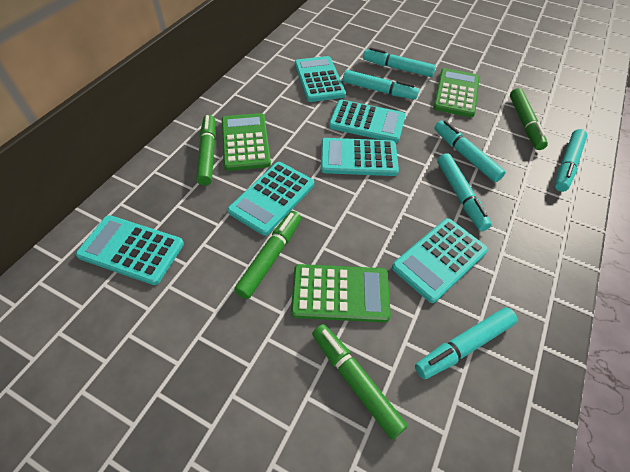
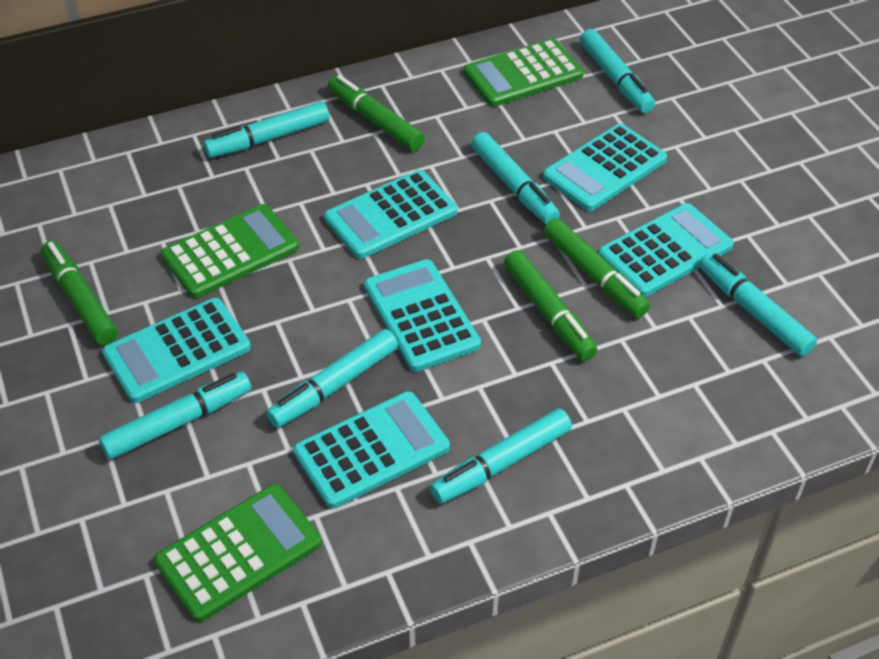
turquoise marker: [343,70,419,100] [363,48,436,77] [415,307,518,379] [434,121,506,182] [437,153,492,231] [555,129,588,192] = 6 -> [99,372,251,460] [203,101,329,158] [266,329,398,428] [430,408,572,504] [471,132,560,224] [580,29,655,113] [699,252,817,356] = 7

